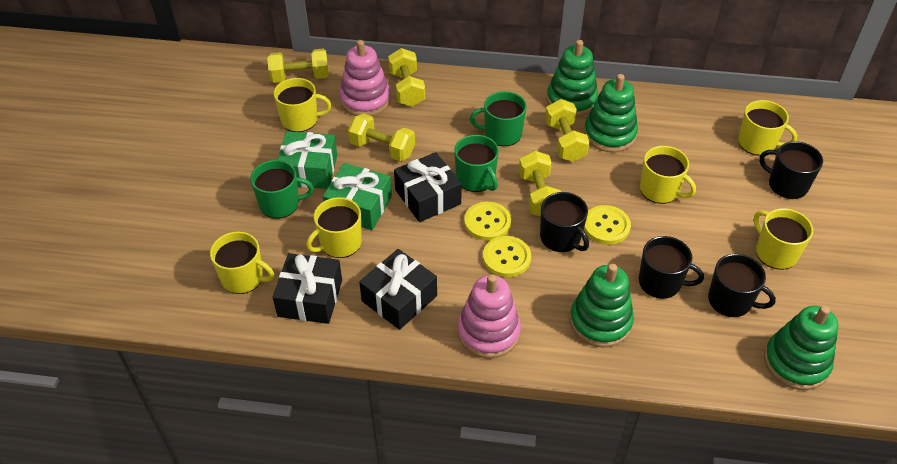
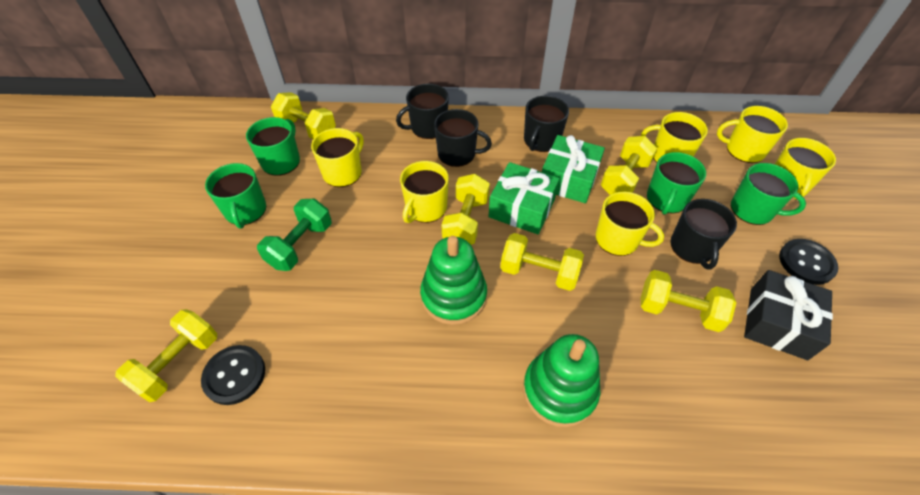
black button: none = 0 -> [201,345,265,405] [779,239,838,285] = 2
black gift: [273,253,342,324] [359,249,437,330] [394,152,462,222] = 3 -> [744,270,833,360] = 1
green dumbbell: none = 0 -> [257,198,332,271] = 1
green mug: [250,160,314,219] [454,135,499,192] [470,91,527,146] = 3 -> [205,163,266,228] [246,117,300,176] [647,152,706,215] [731,163,806,225] = 4
green stacking toy: [547,40,598,117] [570,264,634,348] [584,74,638,152] [764,306,839,390] = 4 -> [420,236,487,325] [523,334,600,427] = 2
pink stacking toy: [339,40,391,116] [457,274,521,359] = 2 -> none = 0
yellow button: [464,202,511,241] [483,236,531,277] [584,205,631,245] = 3 -> none = 0
yellow dumbbell: [267,49,329,83] [348,114,415,161] [388,48,425,107] [519,151,561,217] [545,99,590,162] = 5 -> [115,309,217,402] [271,92,336,139] [441,174,490,245] [500,233,584,291] [601,136,657,195] [640,270,736,332] = 6

